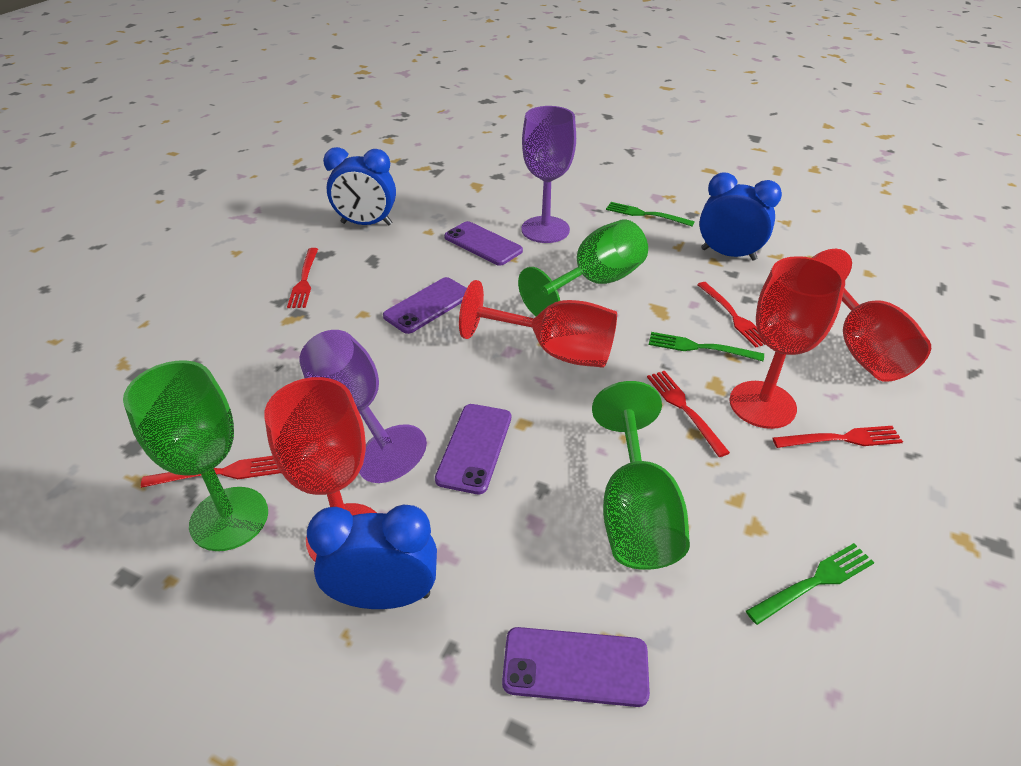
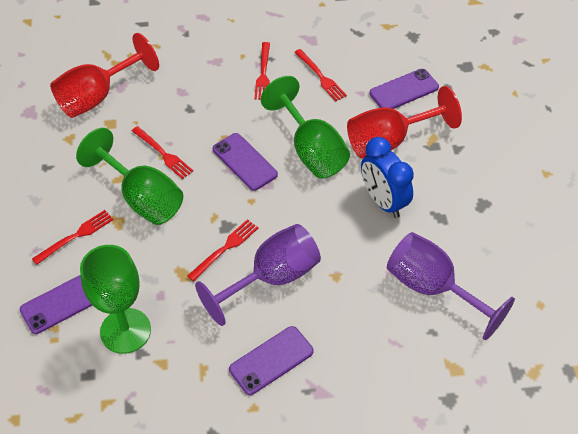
blue clock: [307,505,437,609] [323,147,396,226] [699,173,782,261] = 3 -> [361,137,414,218] = 1
green fork: [606,202,695,227] [649,332,764,361] [746,543,874,625] = 3 -> none = 0
red goblet: [264,377,377,562] [459,280,617,368] [730,256,845,429] [812,249,931,382] = 4 -> [50,33,159,118] [347,86,462,159] = 2

